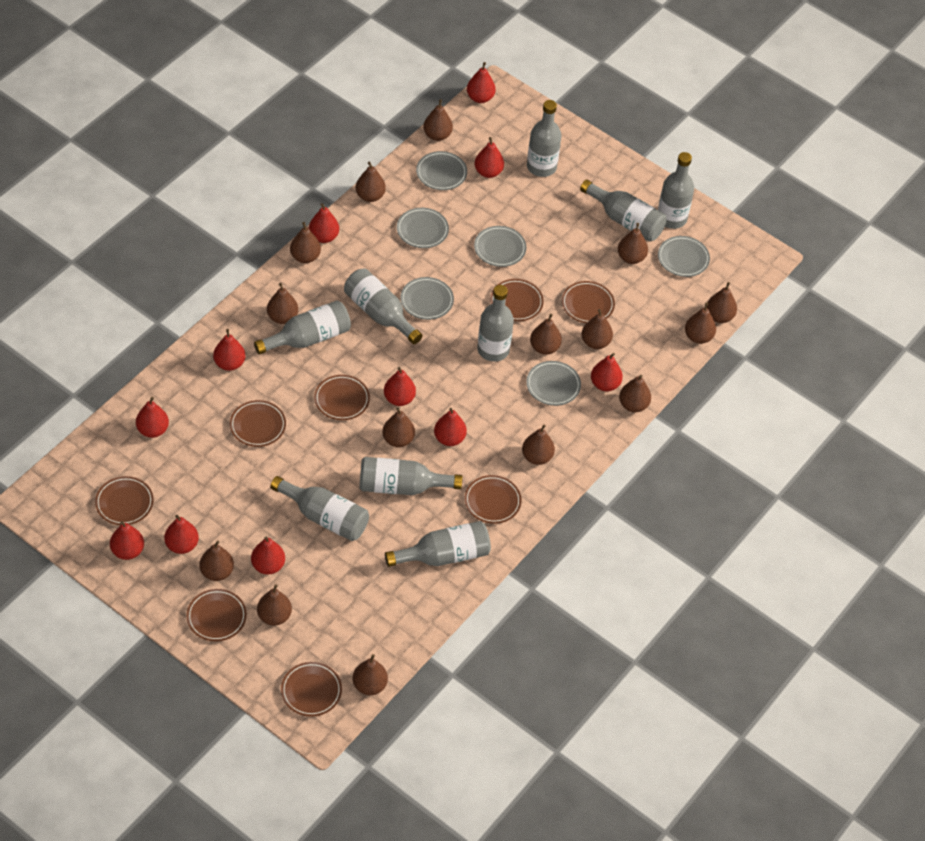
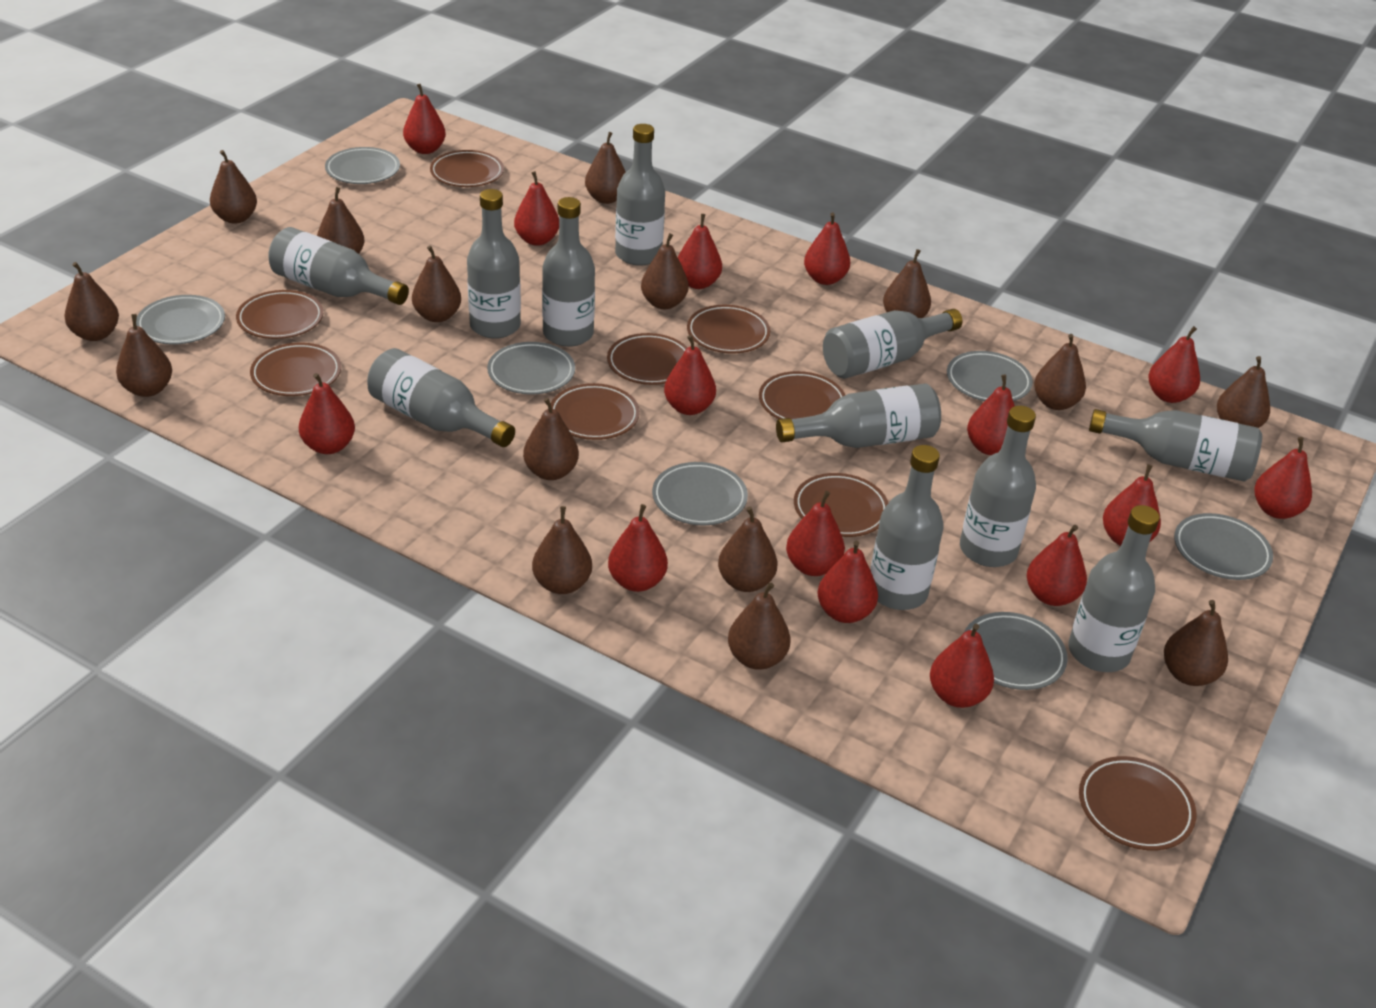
brown plate: [95,476,154,525] [186,589,247,641] [230,400,286,447] [281,662,342,717] [314,375,370,420] [465,475,521,524] [490,279,544,321] [562,281,615,323] = 8 -> [236,290,323,339] [250,343,341,396] [430,150,504,187] [551,383,640,440] [607,333,688,385] [687,305,770,353] [759,371,845,419] [794,473,888,537] [1079,756,1196,851] = 9
grey bottle: [254,300,351,355] [270,476,369,541] [344,269,423,344] [359,457,463,495] [385,521,491,567] [477,285,514,362] [527,100,562,177] [580,179,667,242] [658,152,694,229] = 9 -> [268,227,409,305] [367,348,515,447] [467,189,521,339] [542,197,595,347] [615,124,665,266] [776,383,941,448] [823,309,962,379] [871,445,944,610] [960,406,1036,567] [1068,505,1160,672] [1089,409,1262,481] = 11
grey plate: [397,208,449,248] [400,277,454,320] [416,151,467,190] [474,226,526,267] [526,361,581,406] [658,236,710,277] = 6 -> [136,295,225,345] [325,147,400,184] [487,342,575,395] [652,462,748,525] [947,351,1033,401] [964,612,1068,690] [1174,513,1273,580] = 7
red pear: [110,521,144,560] [136,397,169,438] [164,515,199,554] [213,329,245,371] [251,537,285,574] [309,203,339,243] [384,367,416,406] [434,408,467,446] [467,62,496,103] [474,137,504,178] [591,353,623,391] = 11 -> [299,373,355,454] [403,84,446,154] [514,171,559,246] [608,504,668,592] [664,335,716,415] [678,214,722,289] [786,491,845,576] [804,213,850,285] [818,541,878,623] [930,624,994,708] [967,375,1015,455] [1027,525,1087,606] [1103,464,1161,546] [1148,326,1200,403] [1254,437,1312,519] = 15

